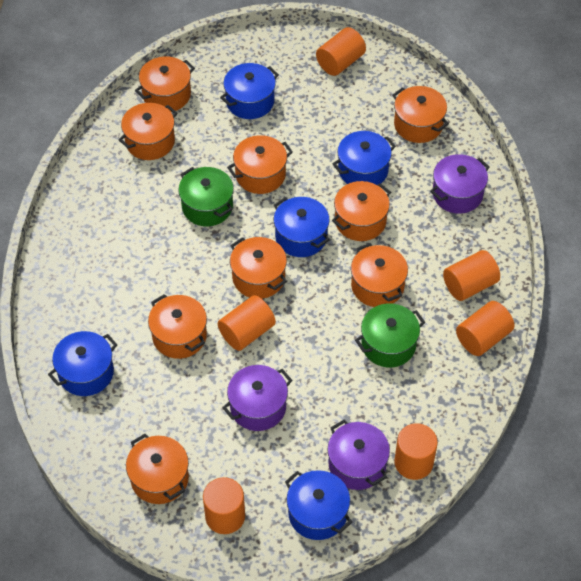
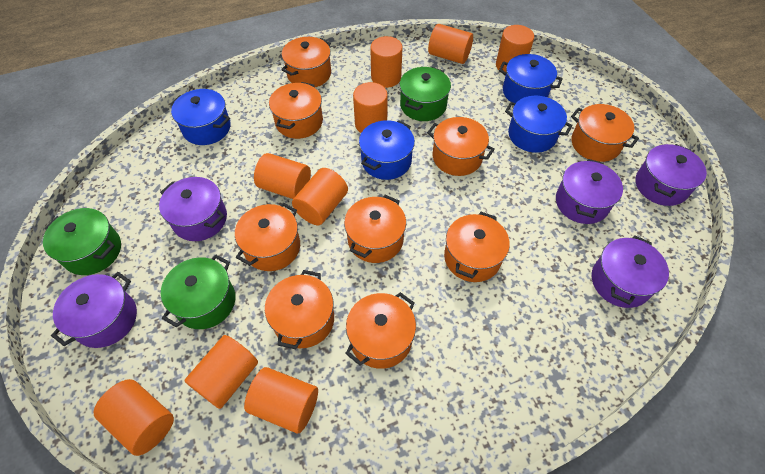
blue pot: [48,331,117,396] [220,63,279,119] [274,197,330,257] [285,470,352,540] [333,131,396,185] = 5 -> [170,89,231,145] [359,120,415,180] [499,54,563,103] [505,96,573,153] = 4
green pot: [178,167,234,226] [355,303,425,367] = 2 -> [43,208,121,275] [161,255,235,329] [400,67,451,121] = 3
orange cylinder: [203,477,245,534] [218,295,276,351] [316,27,366,76] [395,423,438,480] [443,250,500,301] [456,301,514,356] = 6 -> [93,379,174,456] [184,335,258,409] [244,367,318,433] [254,153,311,199] [292,168,348,225] [353,82,388,133] [370,36,403,88] [428,24,473,64] [496,25,534,72] = 9
purple pot: [223,365,292,431] [327,419,390,490] [430,154,490,214] = 3 -> [51,272,137,348] [159,177,227,241] [556,159,623,224] [592,235,669,308] [636,144,707,206] = 5

